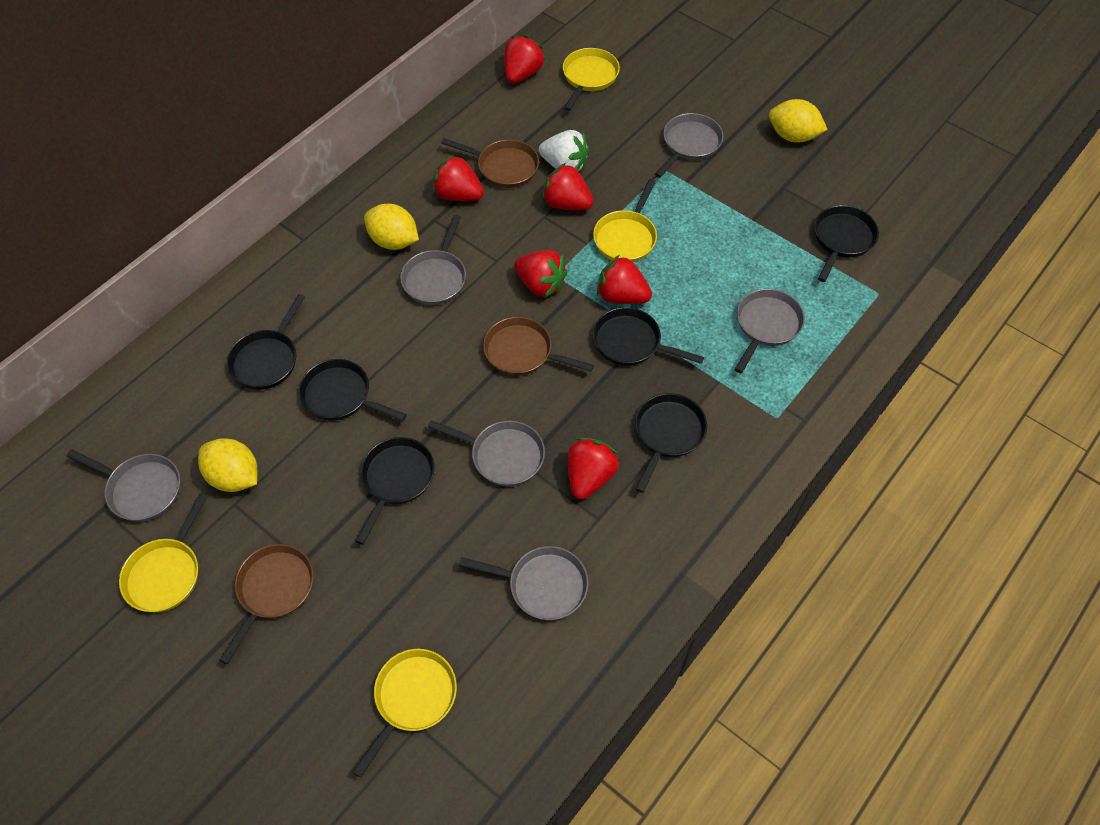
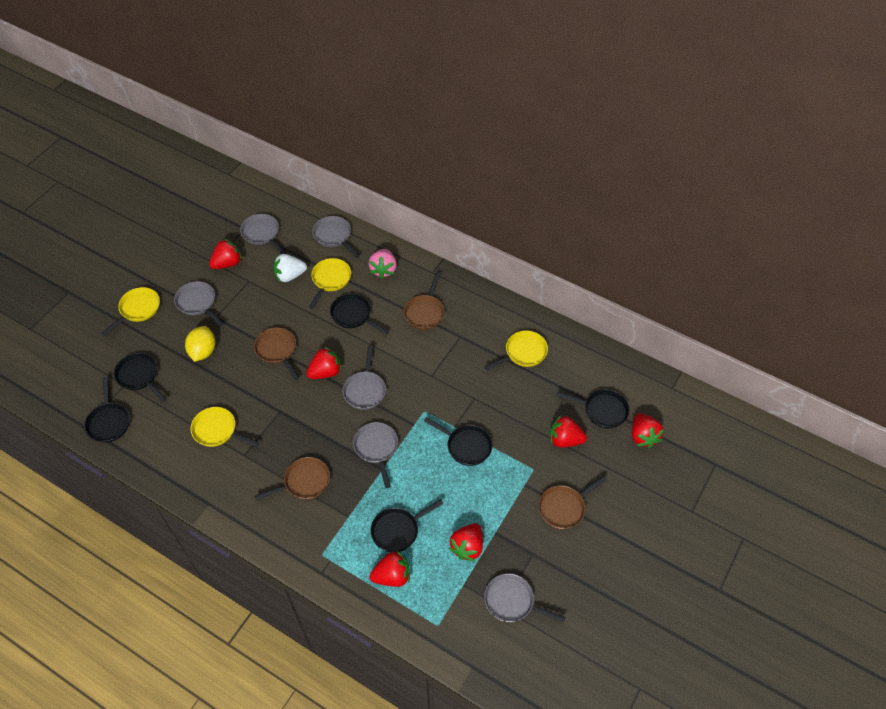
brown pan: [220,544,314,664] [441,138,539,188] [483,317,594,376] = 3 -> [254,327,299,380] [254,457,330,501] [404,273,444,330] [538,476,607,529] = 4
pink strawberry: none = 0 -> [368,249,397,279] = 1
yellow lemon: [198,438,257,492] [364,204,419,250] [769,99,828,143] = 3 -> [185,326,215,362] = 1

